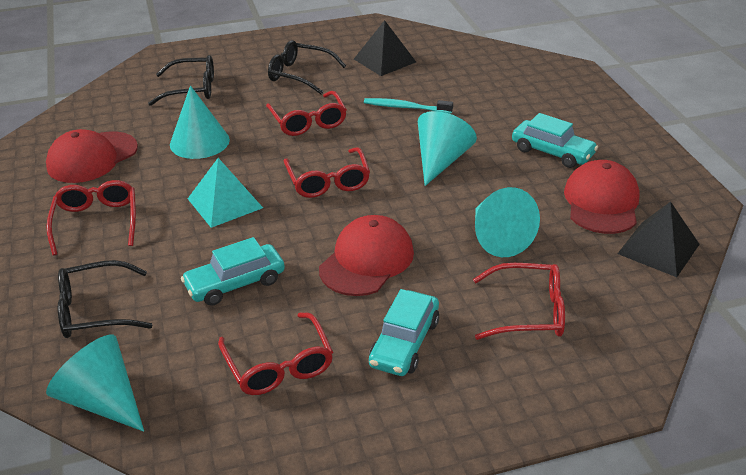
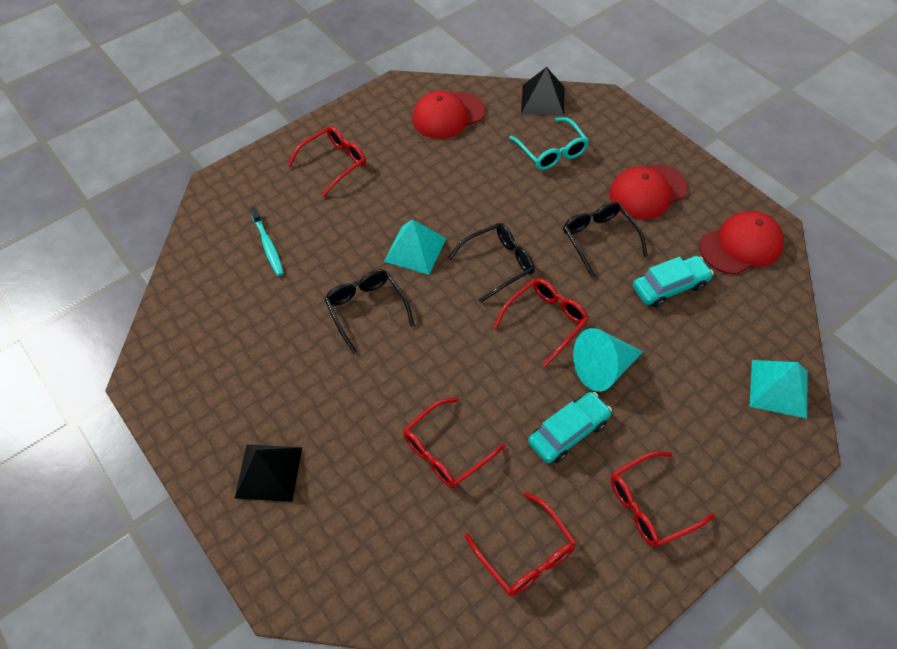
turquoise car: [181,237,285,306] [369,289,439,376] [512,113,598,168] = 3 -> [528,392,612,463] [633,256,714,307] = 2
turquoise cone: [46,335,144,432] [170,86,230,159] [418,111,477,186] [475,187,540,257] = 4 -> [573,328,643,392] = 1
turquoise glasses: none = 0 -> [509,117,589,170] = 1
turquoise pyramid: [188,158,263,228] = 1 -> [384,219,446,275] [750,360,808,419] = 2

